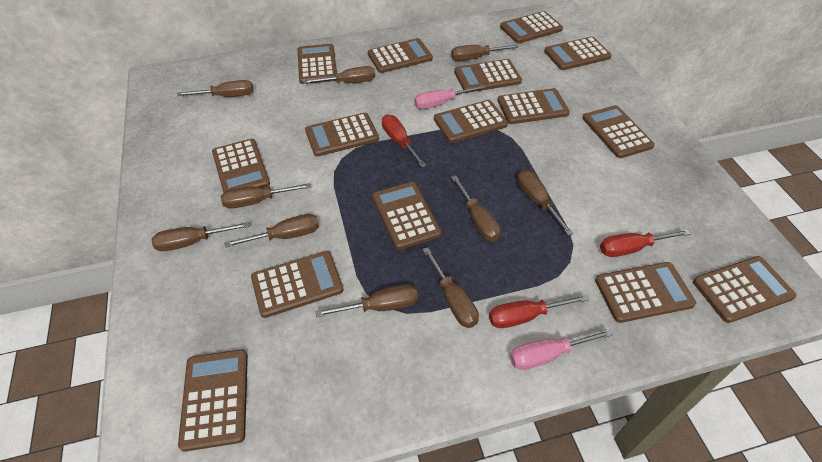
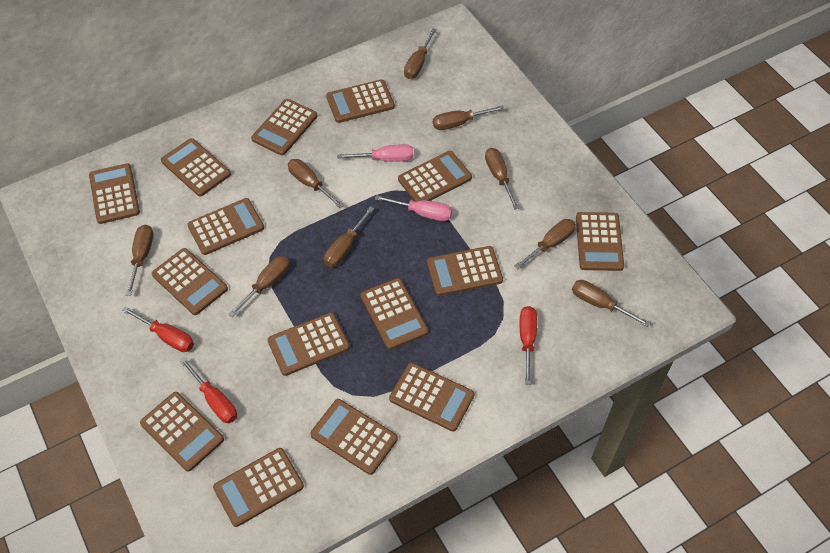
brown screwdriver: [151,222,249,251] [177,80,253,97] [221,183,311,208] [224,214,319,248] [303,66,375,84] [315,284,418,317] [422,247,479,328] [451,45,518,61] [451,175,501,242] [517,170,573,236] = 10 -> [126,225,153,296] [228,256,290,317] [288,159,344,208] [324,206,374,267] [404,28,437,79] [433,105,504,130] [485,148,519,210] [514,219,576,269] [572,280,650,327] = 9

